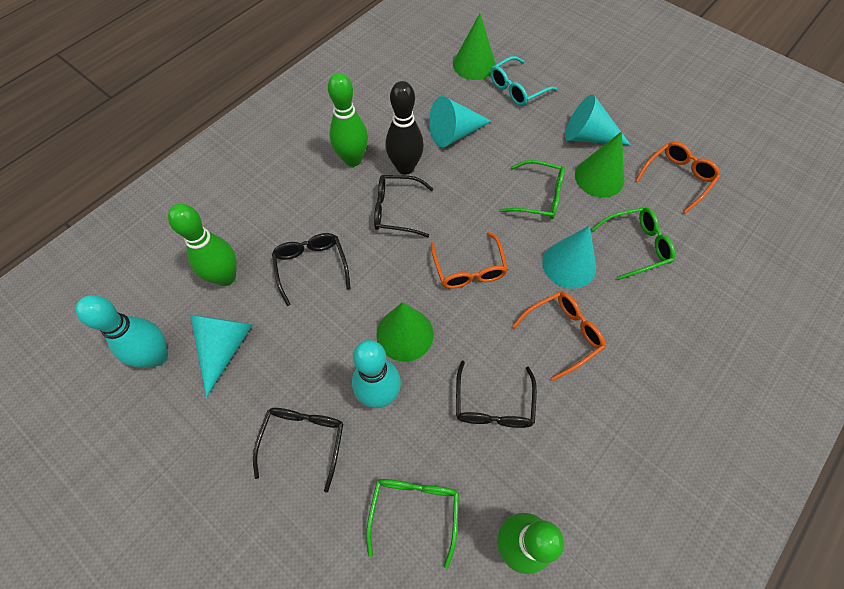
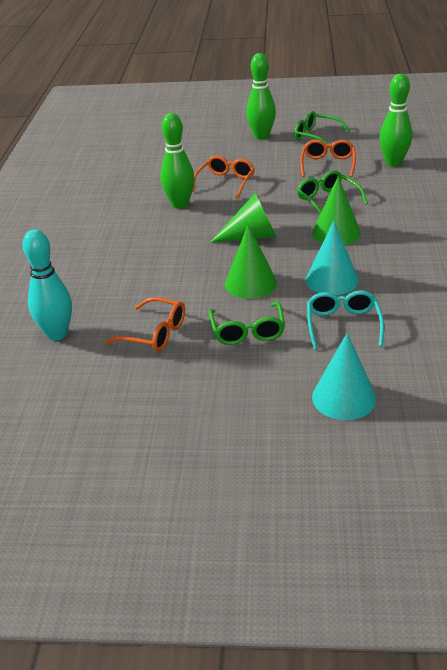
black bowling pin: [386,81,424,175] = 1 -> none = 0
black glasses: [253,408,343,493] [272,233,351,306] [374,175,433,237] [456,361,537,428] = 4 -> none = 0
turquoise bowling pin: [76,295,168,367] [352,340,401,408] = 2 -> [23,229,72,341] = 1
turquoise cone: [190,315,253,397] [429,96,492,147] [542,225,596,289] [565,94,631,145] = 4 -> [306,221,359,295] [312,333,376,420] = 2

